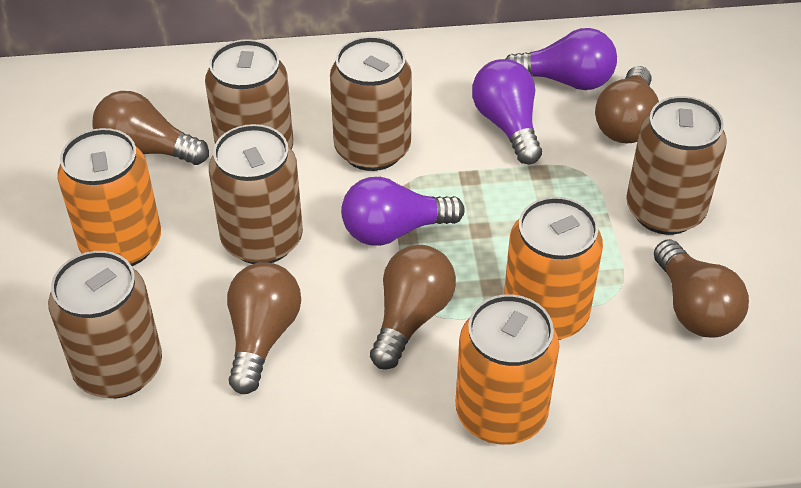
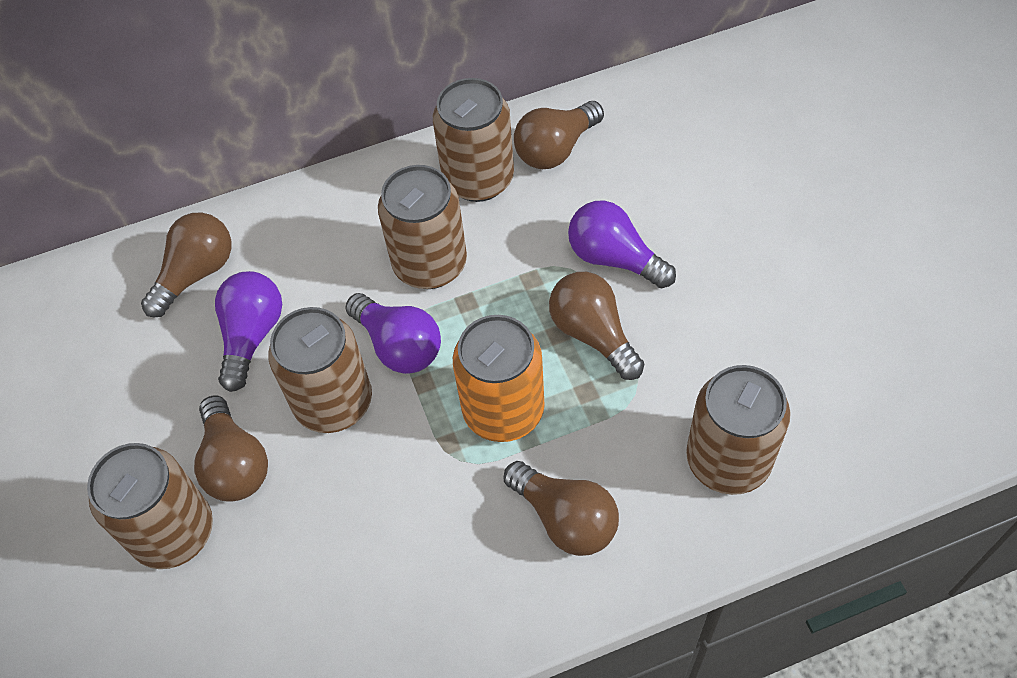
orange can: [57,128,161,266] [456,294,559,445] [504,197,603,340] = 3 -> [453,315,545,442] = 1

